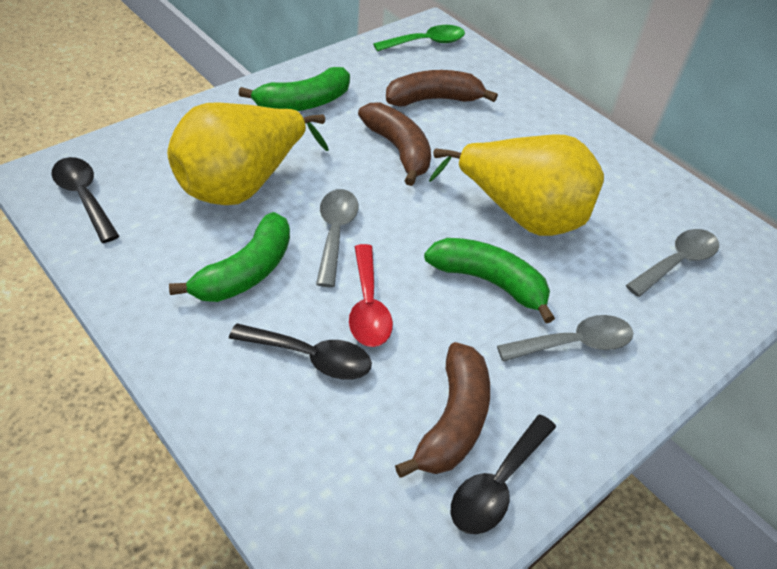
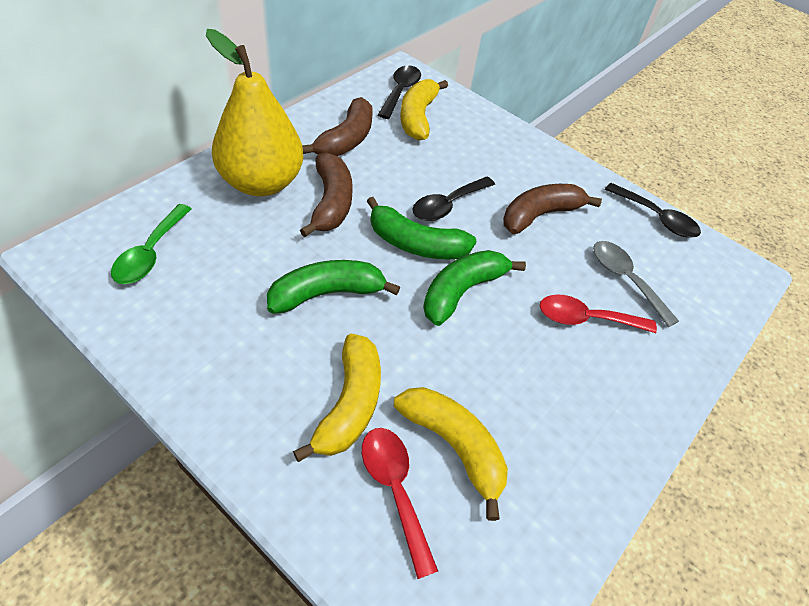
grey spoon: [316,189,359,287] [497,315,633,362] [626,229,719,297] = 3 -> [593,241,679,327] = 1
red spoon: [349,244,393,347] = 1 -> [362,428,438,579] [540,294,657,333] = 2
yellow banana: none = 0 -> [293,334,381,462] [394,387,508,521] [400,79,448,141] = 3
yellow pear: [167,102,329,205] [429,135,604,236] = 2 -> [206,29,304,196] = 1

